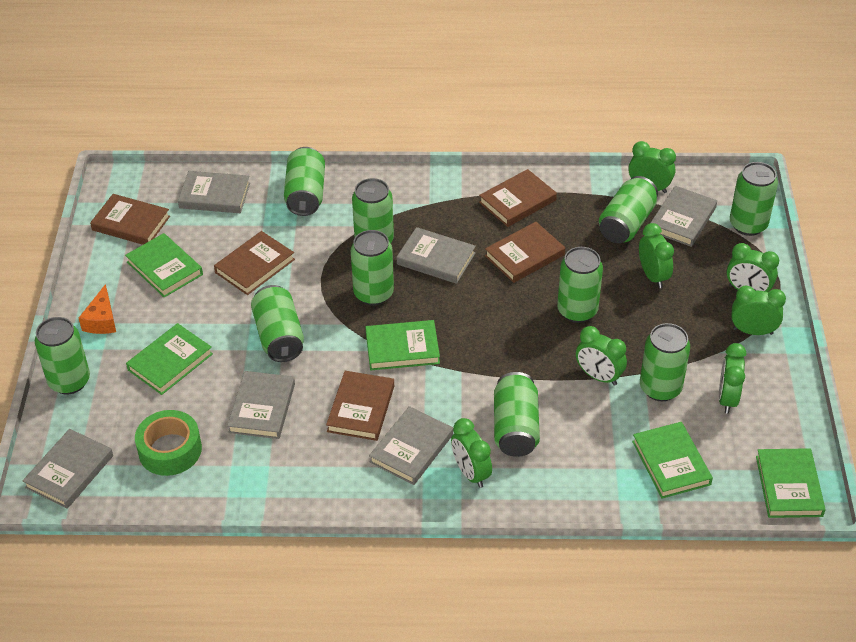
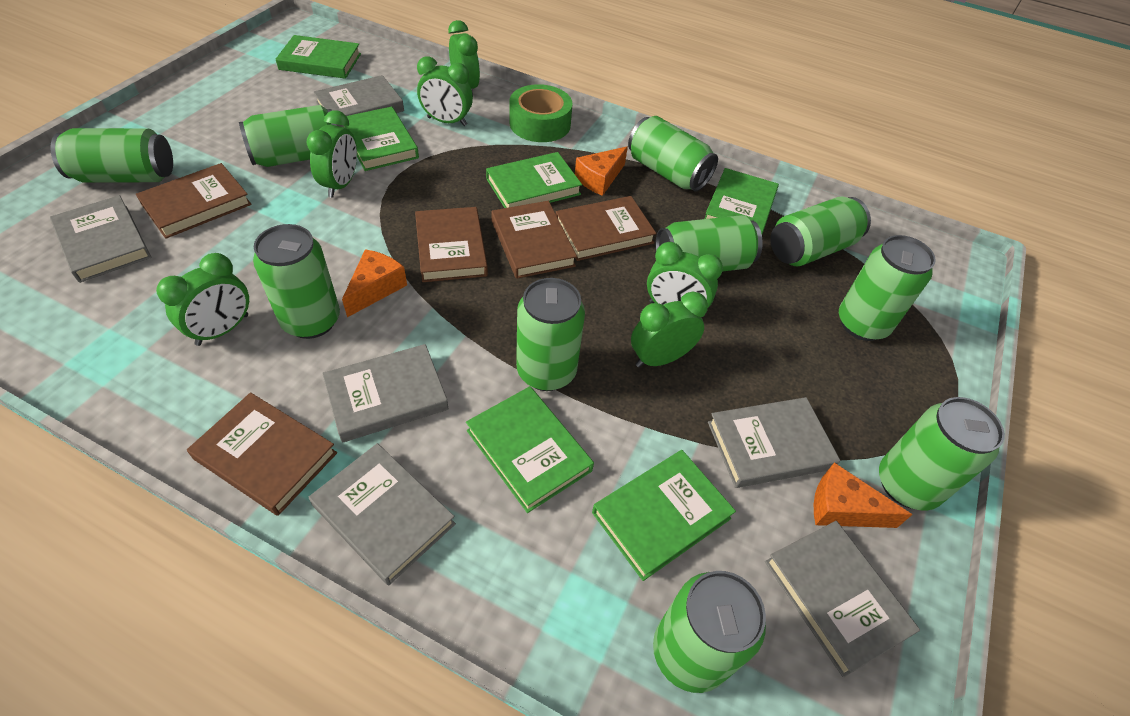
green book: [125,233,203,298] [126,323,213,395] [366,320,440,370] [632,422,713,499] [756,448,826,518] = 5 -> [275,35,361,79] [344,107,419,171] [466,386,594,513] [486,152,582,208] [592,450,736,581] [704,168,779,234] = 6
green clock: [451,418,492,488] [576,326,627,386] [629,141,676,193] [639,223,674,288] [719,343,746,414] [727,243,779,292] [731,286,786,335] = 7 -> [156,253,249,346] [306,110,357,198] [417,56,473,126] [448,20,480,95] [631,292,708,367] [647,242,723,308] = 6
orange cheese: [79,284,116,334] = 1 -> [342,249,407,317] [575,146,628,196] [814,462,912,528] = 3

